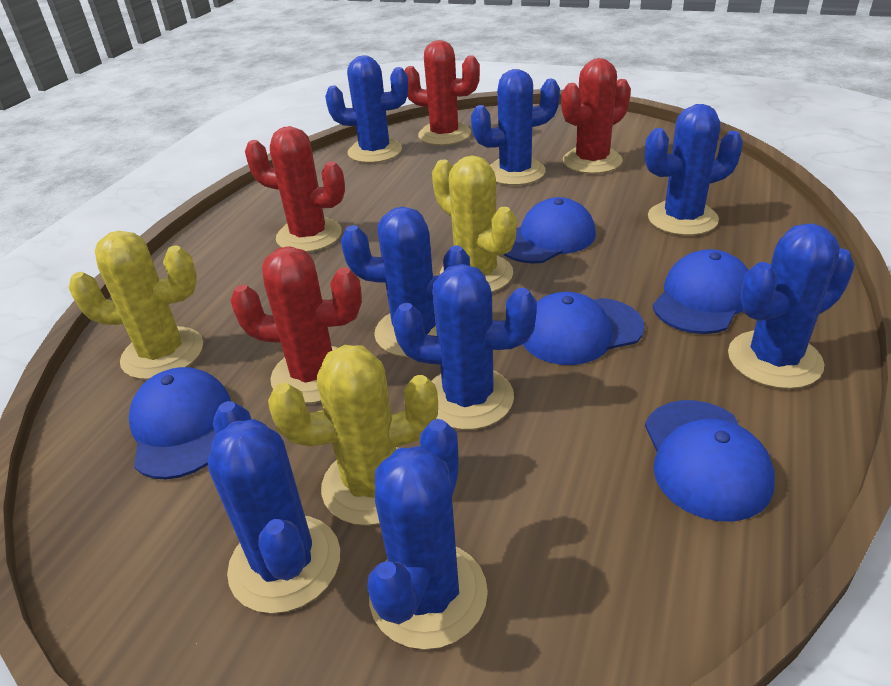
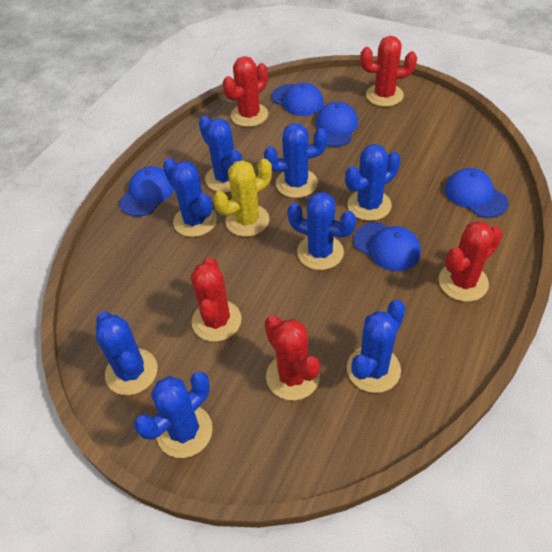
red cactus: [230,246,362,404] [245,126,345,252] [405,40,480,145] [561,58,631,174] = 4 -> [191,257,242,342] [223,56,268,127] [265,315,320,401] [360,36,417,107] [439,221,503,302] = 5
yellow cactus: [68,231,203,380] [268,345,438,526] [432,155,517,292] = 3 -> [213,159,272,237] = 1

